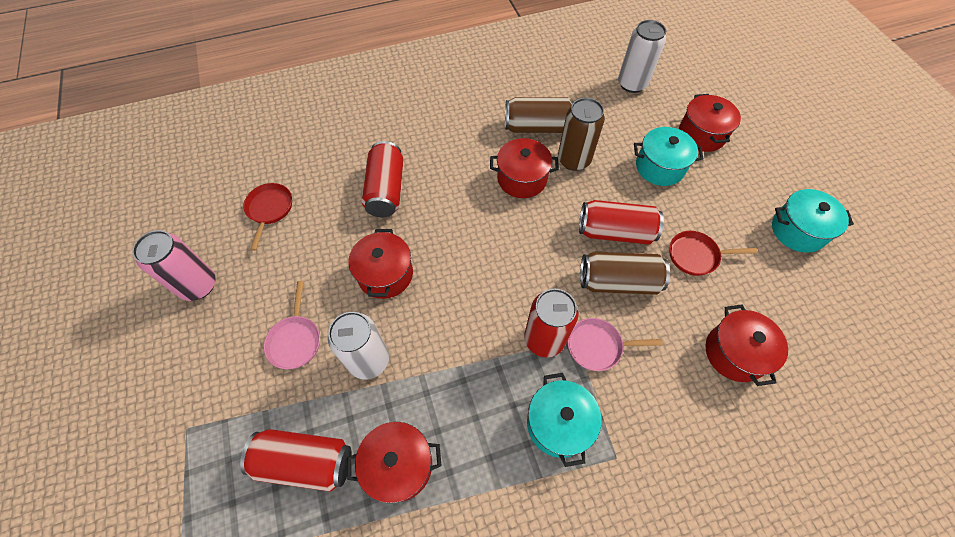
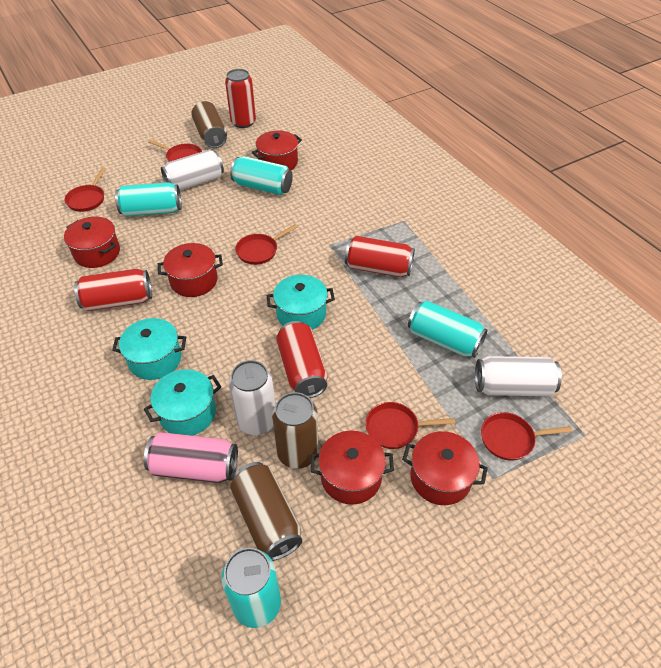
pink pan: [264,281,320,369] [568,318,663,371] = 2 -> none = 0
red pan: [243,183,292,251] [669,231,757,276] = 2 -> [65,167,106,212] [148,140,202,162] [235,224,297,265] [365,402,455,449] [481,412,572,461] = 5
turquoise can: none = 0 -> [115,182,182,217] [221,548,281,628] [230,156,293,195] [408,301,488,358] = 4
white can: [328,312,389,379] [618,20,666,93] = 2 -> [161,149,224,190] [229,360,276,435] [475,356,562,396] = 3

